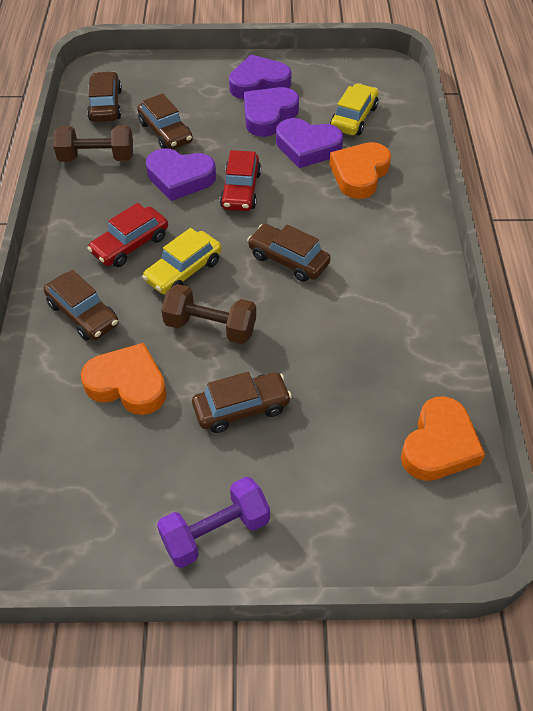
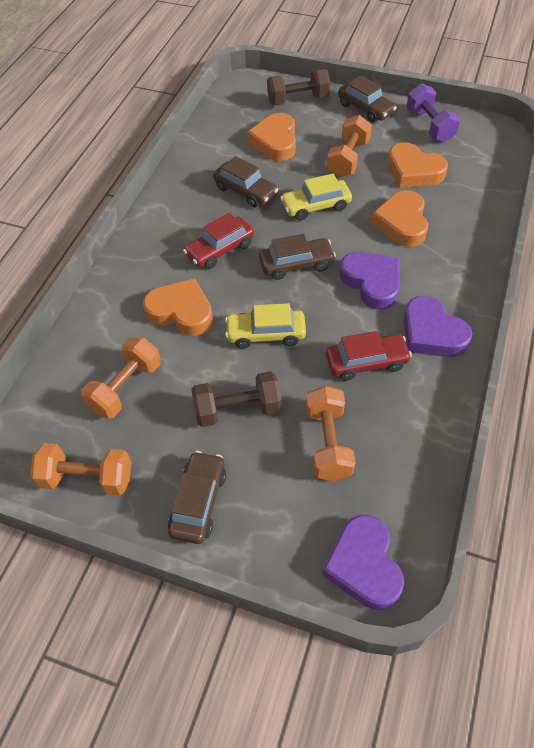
brown car: [44,270,119,341] [87,71,122,122] [137,93,193,150] [192,372,292,433] [247,224,331,282] = 5 -> [168,451,226,544] [213,156,278,208] [259,234,336,280] [338,75,397,123] = 4
orange dumbbell: none = 0 -> [30,443,132,495] [81,337,161,419] [306,386,355,481] [327,115,372,177] = 4
orange heart: [81,343,166,415] [329,142,391,199] [401,396,485,481] = 3 -> [143,278,213,336] [247,113,296,161] [371,190,428,247] [388,142,448,188] = 4
purple heart: [146,149,216,201] [229,55,291,99] [244,87,299,137] [276,118,343,168] = 4 -> [322,515,404,610] [340,252,400,310] [404,296,472,357] = 3

